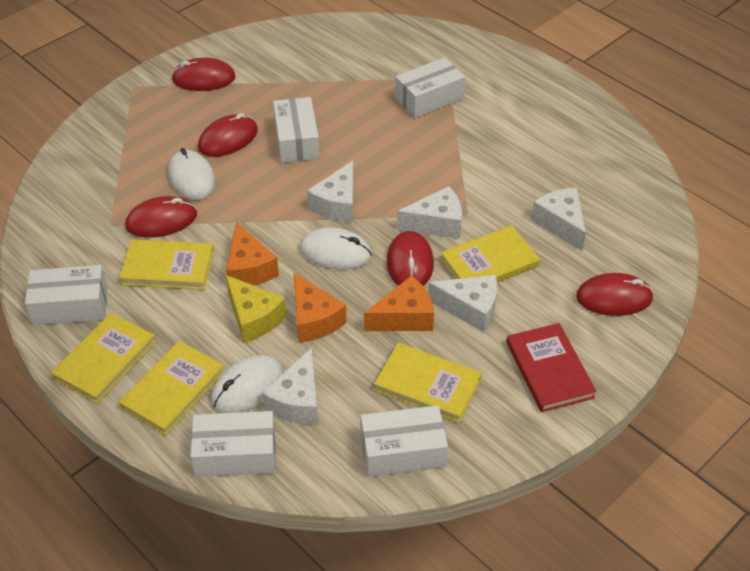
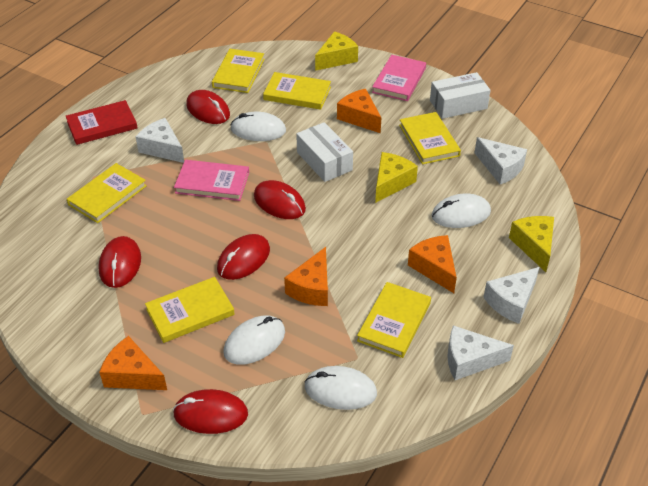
orange cheese: [226,222,279,286] [293,272,347,343] [364,275,434,331] = 3 -> [99,336,167,390] [284,247,328,306] [337,89,381,133] [408,235,457,293] = 4
pink book: none = 0 -> [174,160,249,201] [372,55,426,101] = 2
white box: [25,265,108,325] [190,411,276,477] [273,97,320,163] [361,405,448,477] [395,57,466,118] = 5 -> [296,122,353,182] [430,72,490,119] = 2
white cheese: [262,347,318,424] [307,161,354,222] [397,186,462,239] [428,275,497,332] [531,188,586,251] = 5 -> [136,118,184,163] [447,326,514,380] [474,137,527,184] [483,267,539,324] = 4
white mouse: [168,148,216,200] [211,355,283,413] [300,227,372,270] = 3 -> [223,315,285,365] [230,112,286,141] [304,366,377,410] [431,193,491,228] = 4
yellow book: [51,313,156,404] [119,239,214,290] [119,341,224,436] [374,343,482,423] [441,225,540,283] = 5 -> [67,163,147,223] [145,277,235,343] [212,49,265,93] [263,72,331,110] [357,282,431,358] [399,112,461,164] = 6
yellow cheese: [225,275,287,343] = 1 -> [315,31,358,71] [375,152,418,203] [509,216,554,272] = 3

